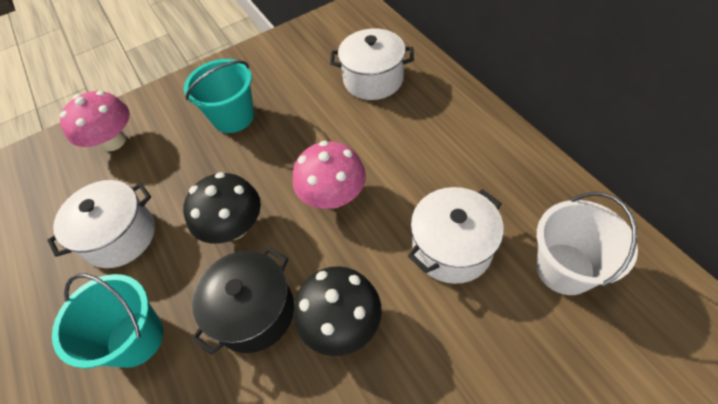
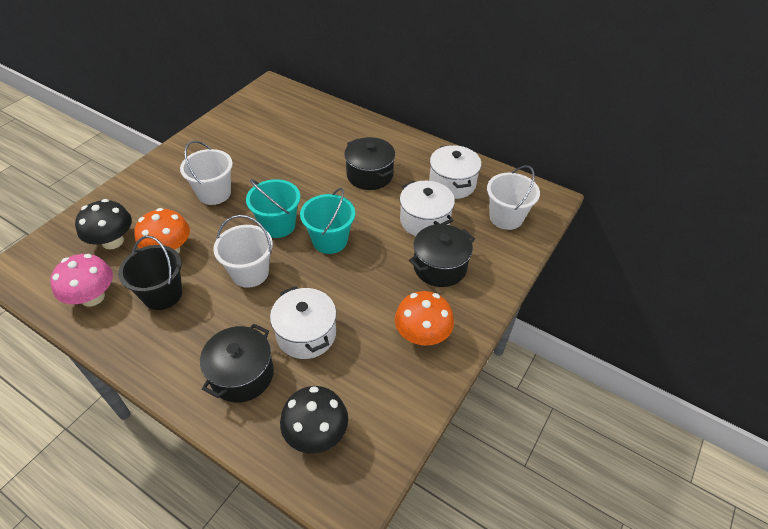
black bucket: none = 0 -> [118,236,182,310] = 1
black pot: [192,247,294,355] = 1 -> [200,324,274,402] [344,137,395,190] [409,224,475,287] = 3
orange mushroom: none = 0 -> [134,208,190,254] [395,291,454,346] = 2
pink mushroom: [60,91,130,151] [293,141,366,209] = 2 -> [50,254,113,306] = 1
white bucket: [536,192,638,295] = 1 -> [180,141,233,205] [213,215,273,288] [487,165,540,230] = 3

